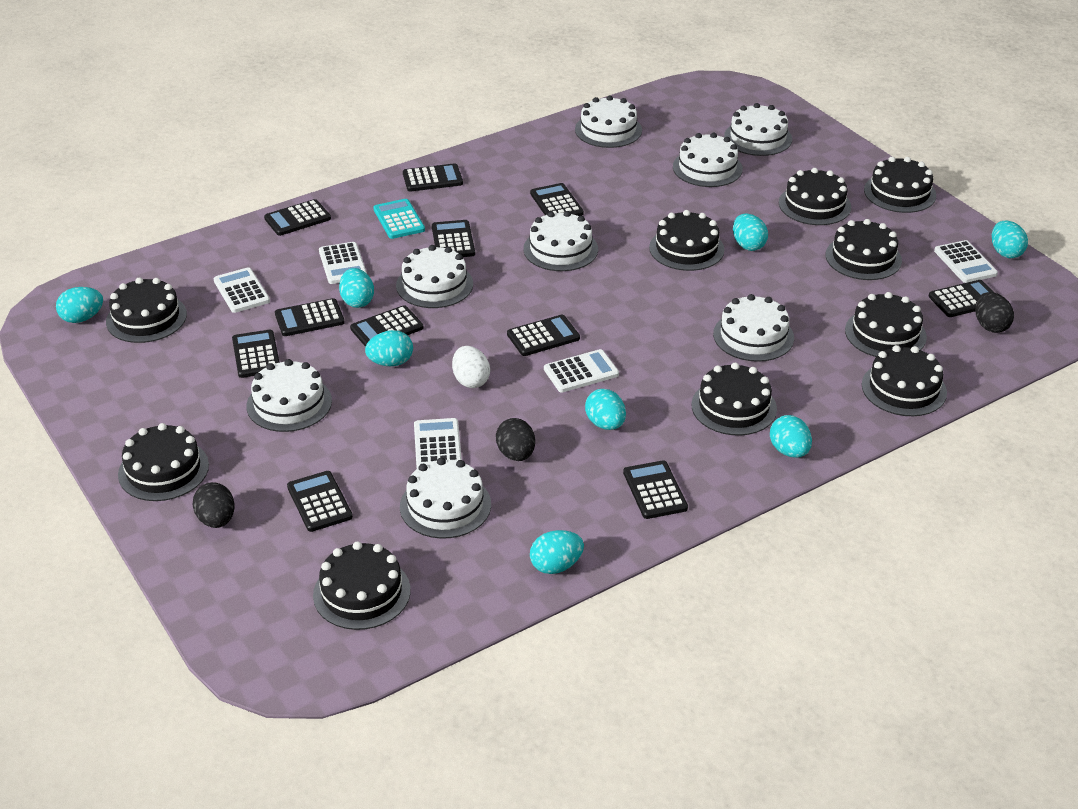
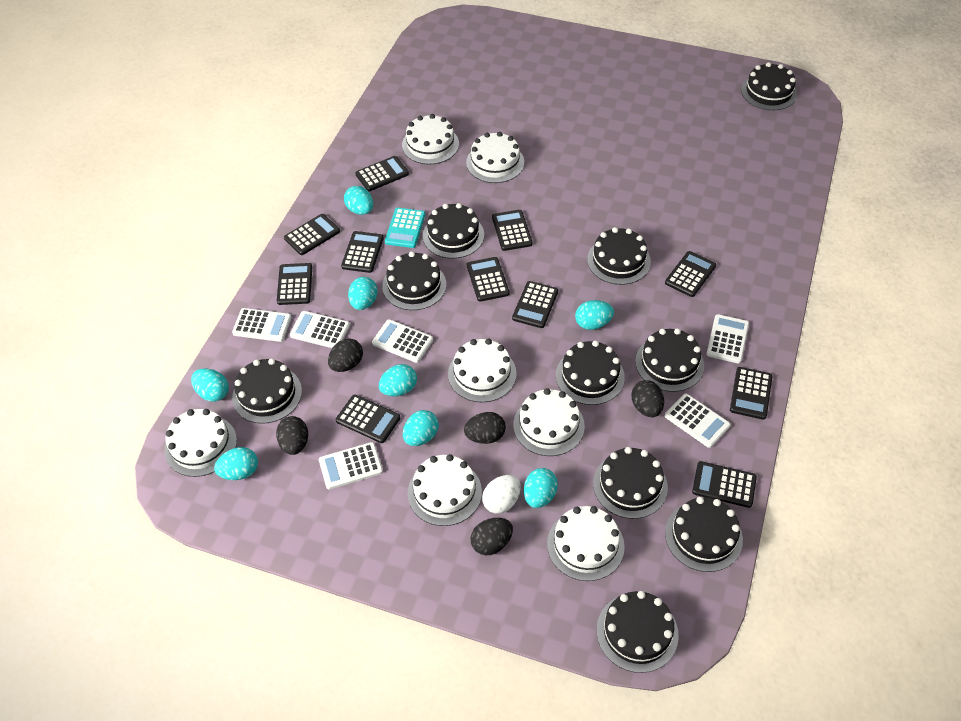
black egg: [193,482,235,528] [496,418,535,461] [975,292,1014,333] = 3 -> [276,416,308,455] [328,338,363,372] [464,412,506,444] [470,518,513,555] [631,380,664,417] = 5
white cake: [247,359,332,432] [396,245,473,308] [400,458,491,539] [523,211,598,271] [575,95,642,148] [673,133,743,187] [713,294,794,362] [724,103,792,156] = 8 -> [164,409,237,477] [402,114,459,164] [408,454,482,526] [448,338,517,402] [466,132,524,183] [513,388,585,456] [547,506,625,581] = 7
white calculator: [213,267,270,313] [319,242,367,284] [414,418,462,468] [544,349,619,392] [934,240,998,283] = 5 -> [232,308,292,342] [290,311,350,348] [319,442,383,489] [372,319,433,363] [665,393,730,448] [706,314,749,364] = 6

